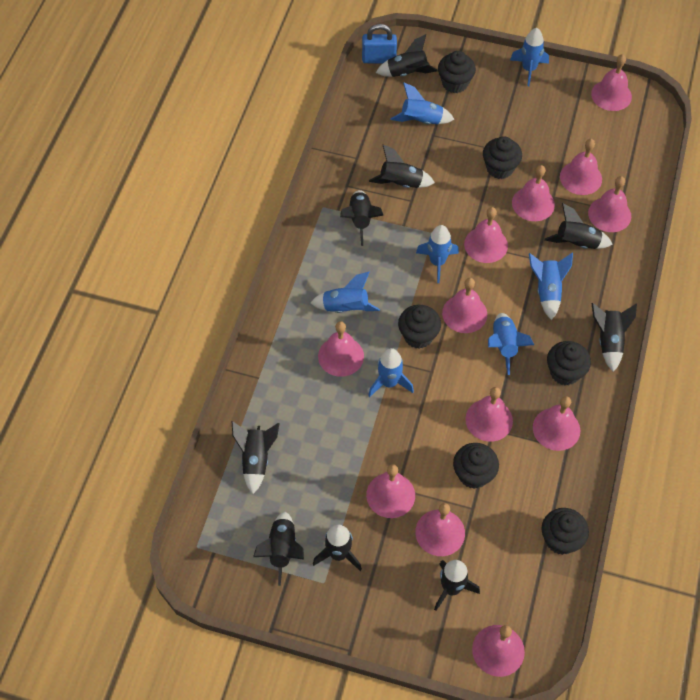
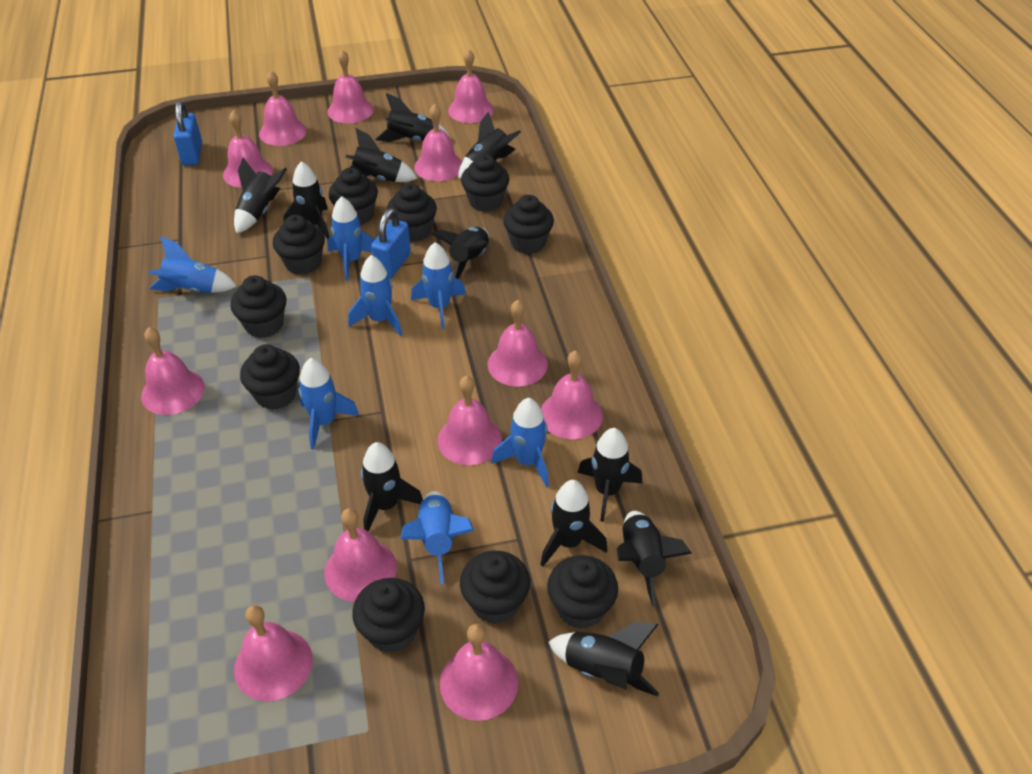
black cupcake: [398,305,441,349] [438,51,476,93] [453,443,499,489] [483,136,522,179] [542,508,589,555] [547,341,591,385] = 6 -> [230,275,286,338] [240,344,300,410] [273,215,325,275] [329,167,378,225] [352,578,425,653] [387,183,437,242] [460,551,530,624] [461,154,509,212] [503,195,554,254] [547,555,618,629] = 10
black rocket: [231,421,279,494] [253,512,304,586] [313,524,362,571] [340,190,384,246] [369,144,435,188] [376,34,438,77] [434,560,480,611] [544,203,612,249] [592,303,637,372] = 9 -> [234,158,287,234] [283,161,329,239] [346,128,418,182] [361,442,423,531] [375,93,449,142] [432,227,489,279] [458,111,521,179] [540,480,607,567] [548,622,659,696] [578,428,642,522] [617,511,692,607] = 11
blue padlock: [362,24,397,63] = 1 -> [174,101,202,165] [371,209,411,279] = 2

